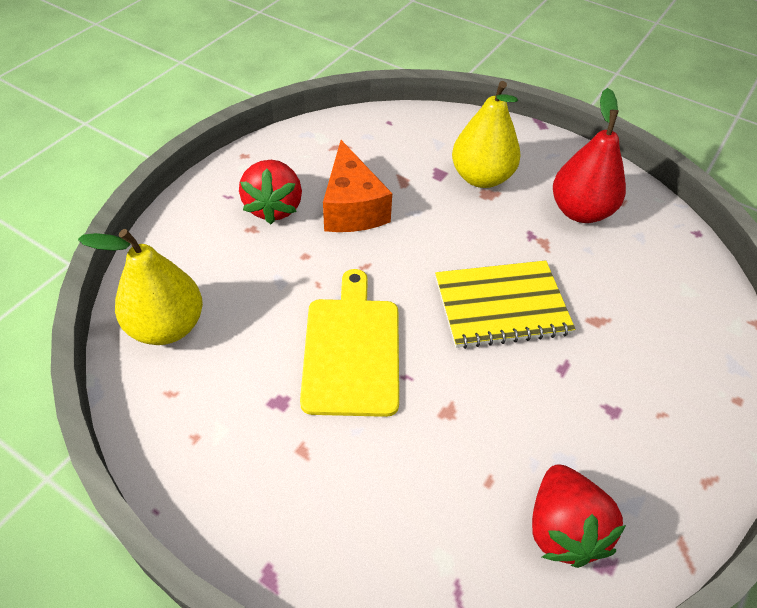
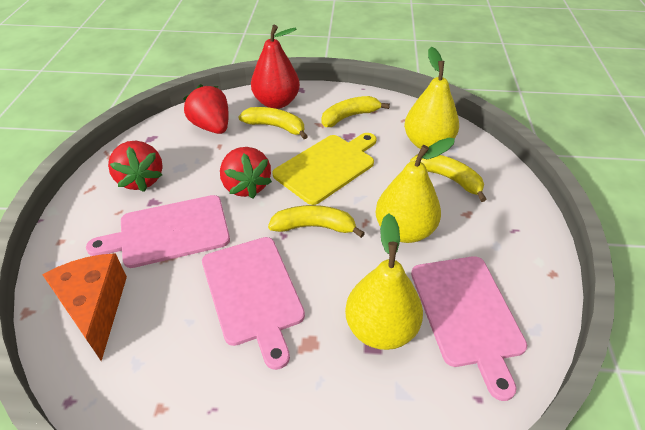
pink cutting board: none = 0 -> [86,195,230,268] [202,237,305,370] [411,256,527,401] = 3
red strawberry: [239,160,302,224] [532,464,626,568] = 2 -> [108,141,163,192] [183,84,229,134] [220,147,272,198] = 3
yellow banana: none = 0 -> [238,107,308,139] [268,205,365,238] [322,96,390,127] [410,154,487,202] = 4
yellow notebook: [435,260,576,349] = 1 -> none = 0
yellow pear: [78,229,203,345] [452,81,521,188] = 2 -> [345,213,423,350] [376,138,455,243] [404,47,459,149] = 3

